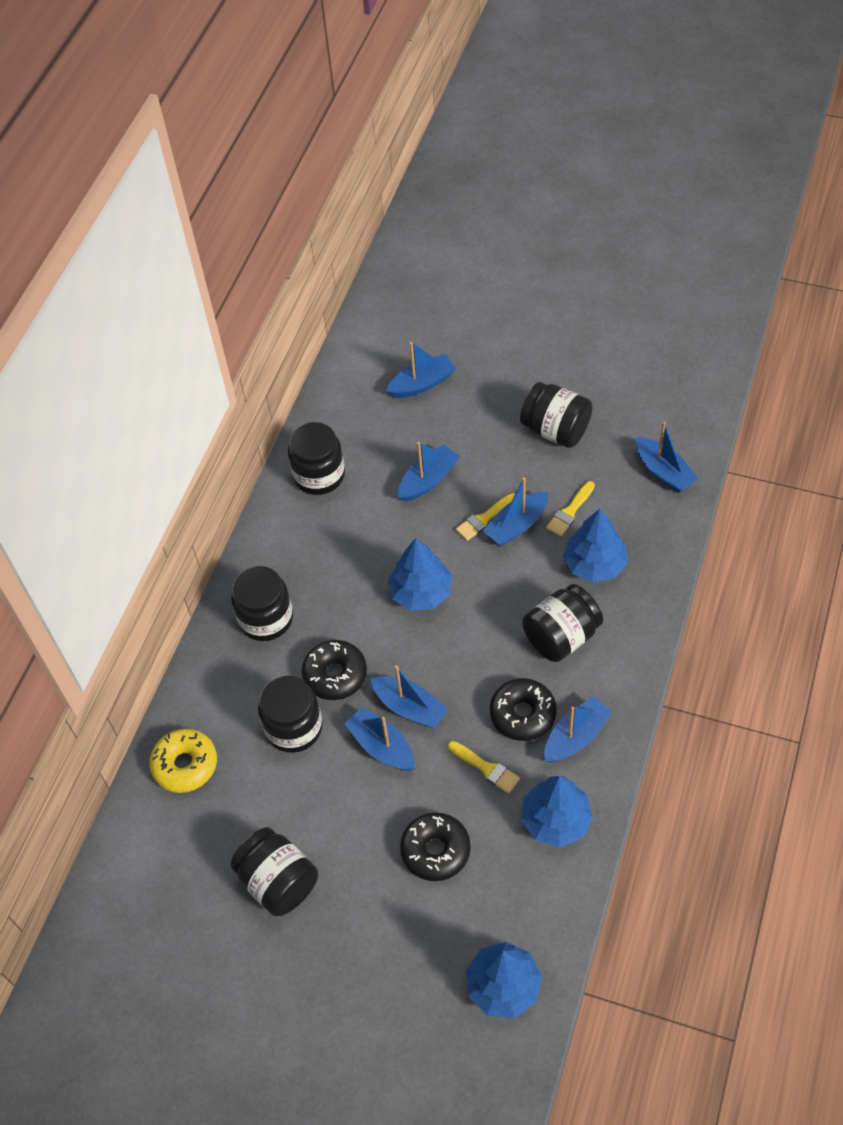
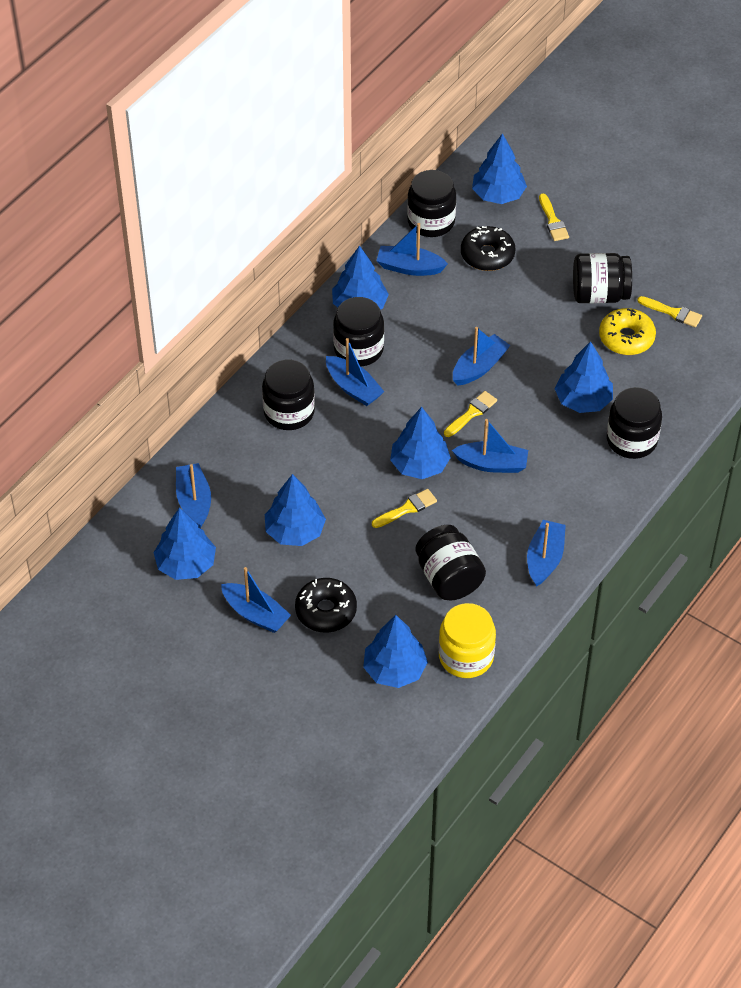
black donut: [302,640,367,700] [400,813,471,881] [490,678,557,741] = 3 -> [295,578,357,633] [461,226,516,271] = 2
blue tree: [388,538,452,611] [466,942,542,1018] [521,776,593,847] [563,509,627,583] = 4 -> [153,507,216,580] [265,474,326,546] [332,245,389,310] [363,615,428,688] [390,407,451,479] [472,133,527,204] [555,341,613,413] = 7
yellow brush: [448,741,520,794] [455,493,515,541] [546,481,595,536] = 3 -> [372,489,437,528] [444,391,497,437] [539,194,569,241] [637,296,702,327] = 4
yellow jar: none = 0 -> [439,603,496,678] = 1

